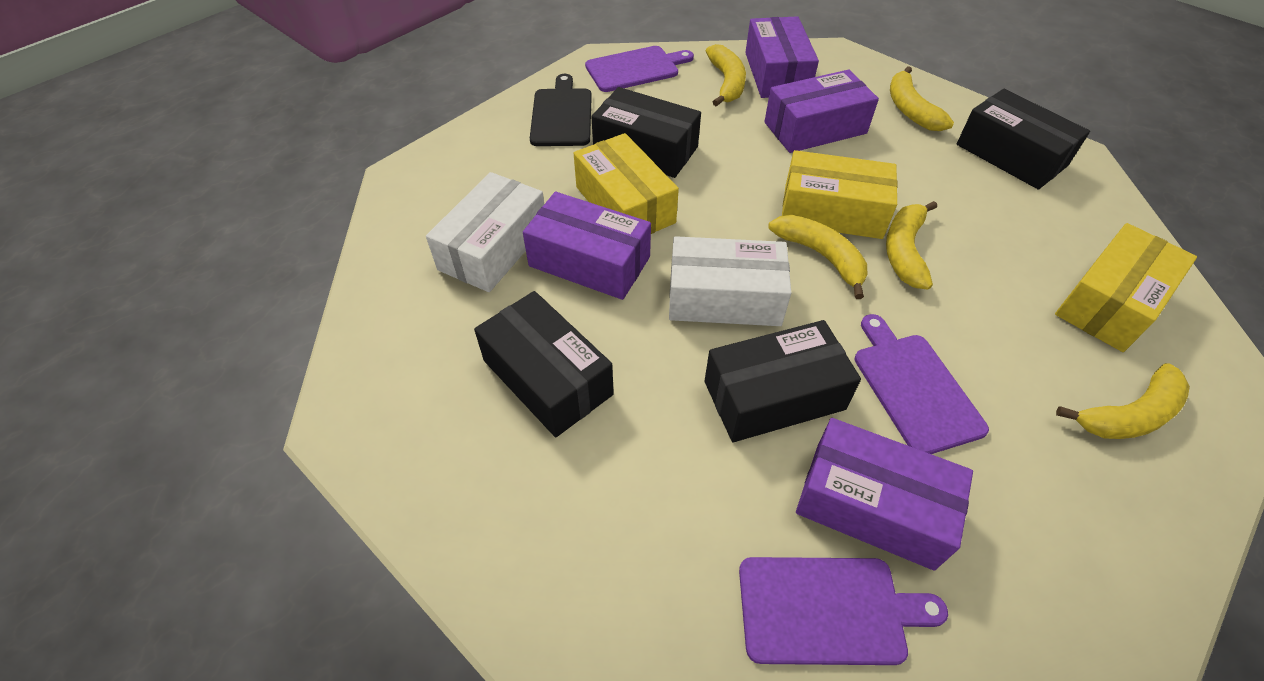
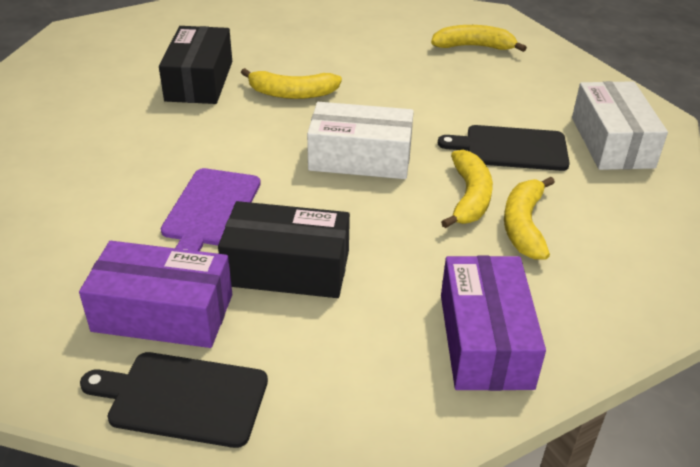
black box: [474,291,614,437] [591,87,701,178] [705,320,861,442] [957,89,1090,190] = 4 -> [159,26,232,104] [218,201,350,298] = 2
black cutting board: [530,74,592,146] = 1 -> [80,352,268,448] [438,125,570,171] = 2
purple box: [523,192,651,300] [745,16,819,98] [764,70,879,153] [796,418,973,571] = 4 -> [79,241,232,348] [441,256,546,391] = 2
purple cutting board: [585,46,694,92] [739,557,948,665] [854,314,989,454] = 3 -> [161,168,261,251] = 1
yellow banana: [706,44,746,107] [768,215,867,299] [886,201,937,290] [890,66,954,131] [1056,363,1190,439] = 5 -> [241,68,342,99] [431,25,527,52] [441,150,493,228] [504,177,555,260] = 4
yellow box: [574,133,679,234] [782,150,898,239] [1055,223,1197,352] = 3 -> none = 0

